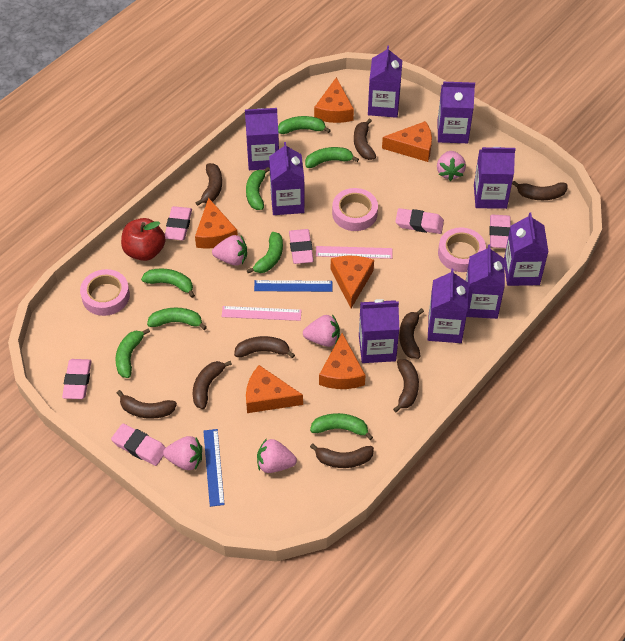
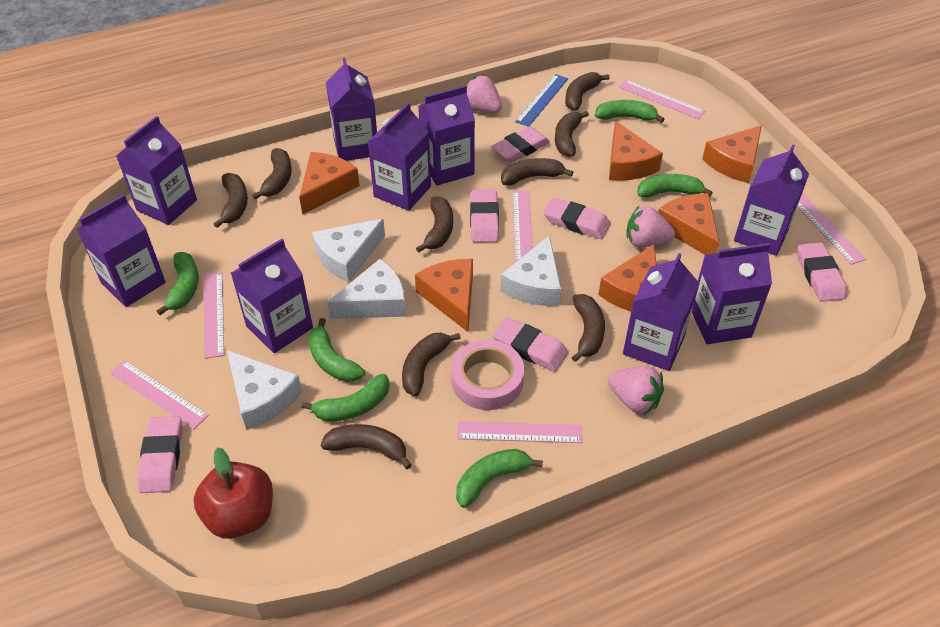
blue ruler: [203,429,225,507] [254,280,332,292] = 2 -> [515,74,568,127] = 1
green banana: [115,329,150,378] [141,269,195,298] [147,308,207,330] [246,167,270,210] [247,232,283,273] [278,116,331,134] [305,147,359,168] [310,413,373,440] = 8 -> [157,252,199,315] [302,374,390,421] [308,318,365,382] [456,449,543,508] [595,100,664,123] [637,174,713,198] = 6
pink ruler: [222,306,302,321] [316,246,392,259] = 2 -> [110,360,208,430] [204,272,224,359] [457,421,582,443] [513,190,533,262] [619,80,705,119] [797,193,866,265] = 6
pink strawberry: [163,436,202,470] [212,235,247,266] [257,438,297,473] [303,315,340,347] [437,151,466,181] = 5 -> [466,75,502,113] [608,366,664,415] [627,206,675,247] = 3
pink tape: [80,269,130,316] [332,188,378,231] [438,228,486,272] = 3 -> [451,340,524,410] = 1
white cheese: none = 0 -> [227,350,302,430] [312,219,385,283] [327,259,406,319] [501,235,561,306] = 4

